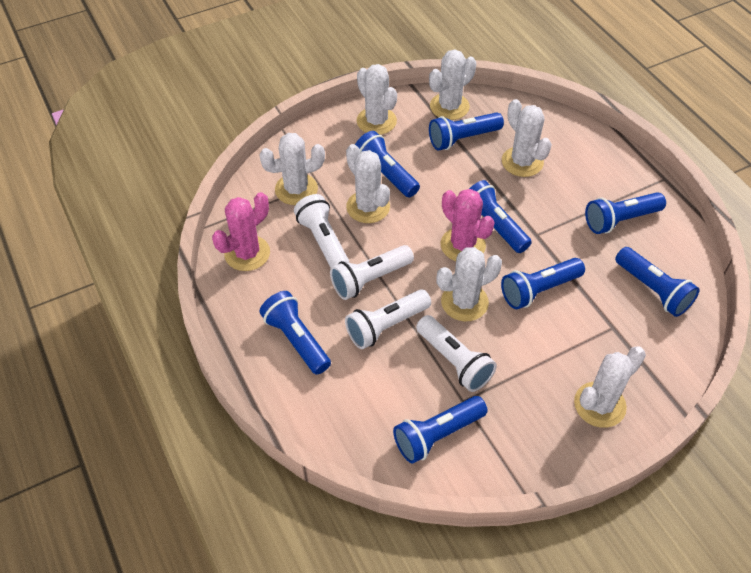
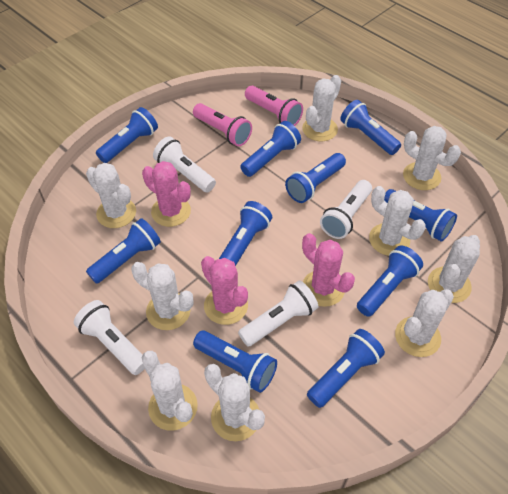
blue flashlight: [260,291,331,375] [355,131,420,197] [393,396,488,464] [429,112,504,151] [469,180,532,253] [501,258,585,309] [585,192,666,234] [615,247,699,317] = 8 -> [86,218,161,284] [96,107,158,163] [193,331,277,393] [219,201,272,266] [240,121,301,177] [285,153,346,203] [307,329,385,408] [340,100,401,155] [357,246,423,317] [384,189,457,241] = 10
pink cactus: [212,192,270,271] [441,189,495,261] = 2 -> [142,161,191,227] [201,256,248,325] [302,233,355,307] = 3
pink flashlight: none = 0 -> [193,103,252,146] [245,86,303,126] = 2
white cactus: [259,133,325,205] [346,144,390,223] [357,64,397,135] [429,50,476,120] [436,247,502,321] [502,99,552,177] [574,346,646,428] = 7 -> [86,163,136,228] [131,262,194,330] [142,351,198,431] [204,364,265,441] [302,75,341,141] [369,186,426,256] [395,289,454,357] [403,126,461,190] [428,235,480,303] = 9

